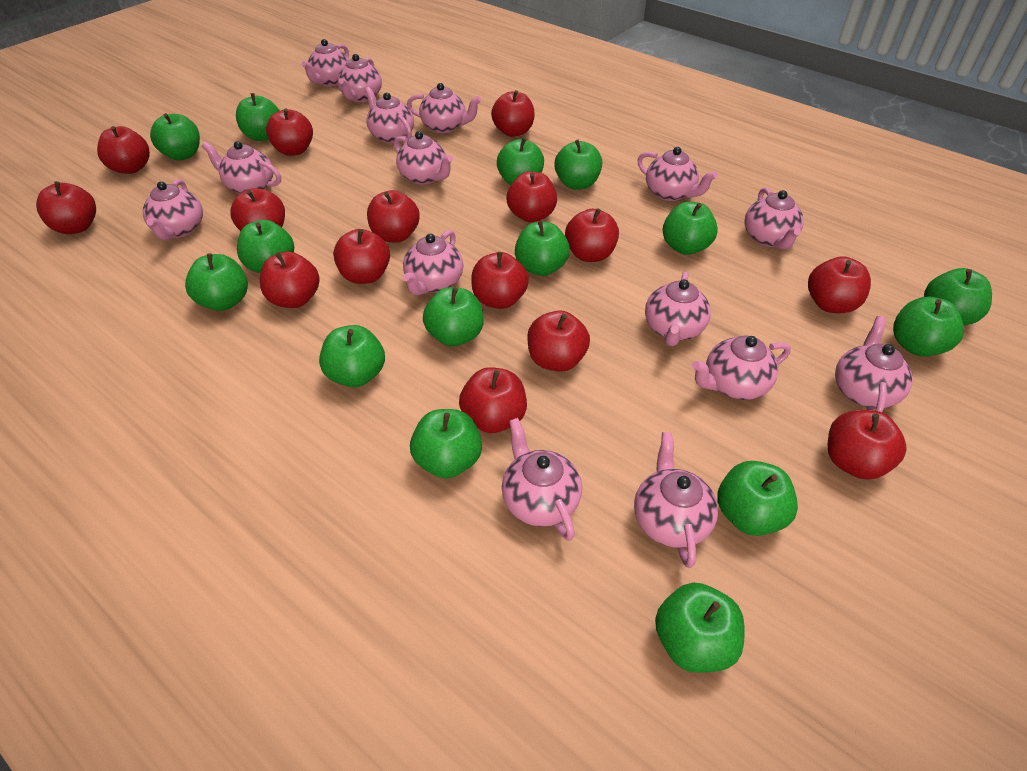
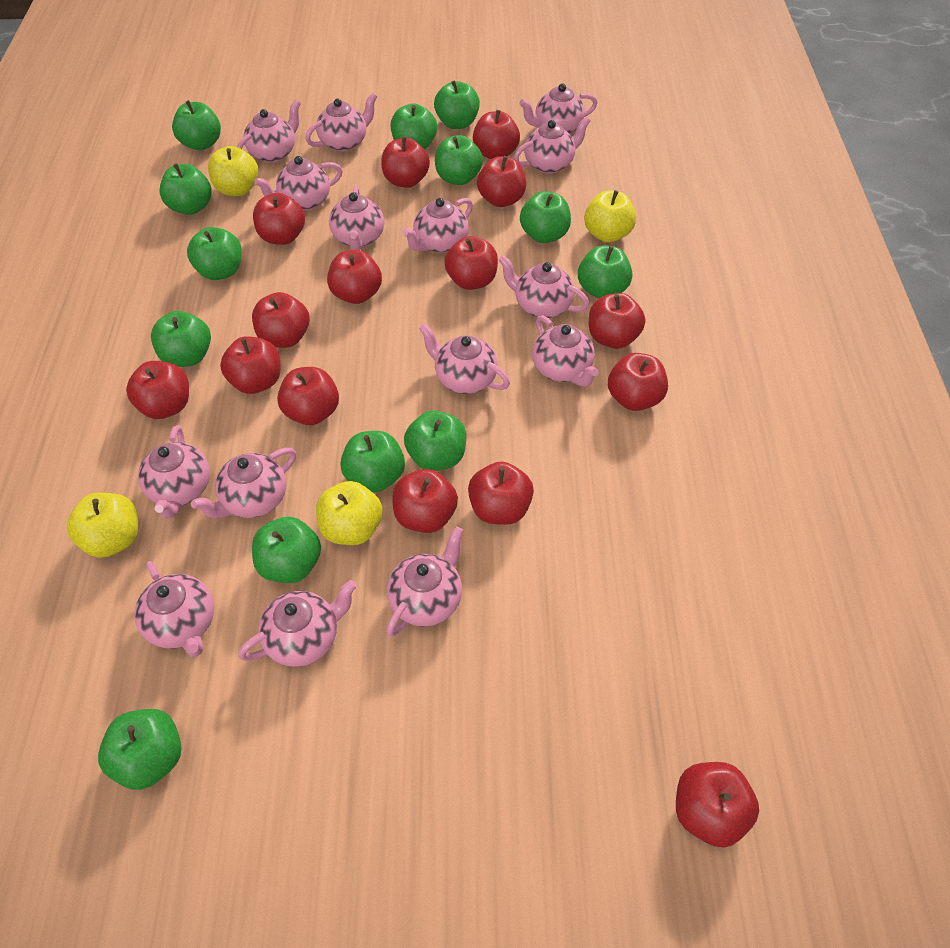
green apple: [150,113,200,160] [185,254,248,311] [236,93,280,141] [237,220,294,273] [319,325,385,387] [410,409,482,478] [423,287,484,346] [497,138,544,185] [515,221,570,276] [554,140,602,190] [655,583,745,673] [663,202,718,255] [717,461,798,536] [893,297,964,357] [924,268,992,325] = 15 -> [98,709,181,790] [151,311,211,367] [159,163,212,215] [172,100,221,150] [187,227,242,280] [252,517,321,583] [340,431,405,492] [391,103,437,150] [404,410,466,471] [434,80,480,129] [435,135,483,185] [520,191,571,243] [578,245,632,299] = 13
yellow apple: none = 0 -> [67,493,138,558] [208,146,258,196] [316,481,383,545] [584,190,636,243] = 4

